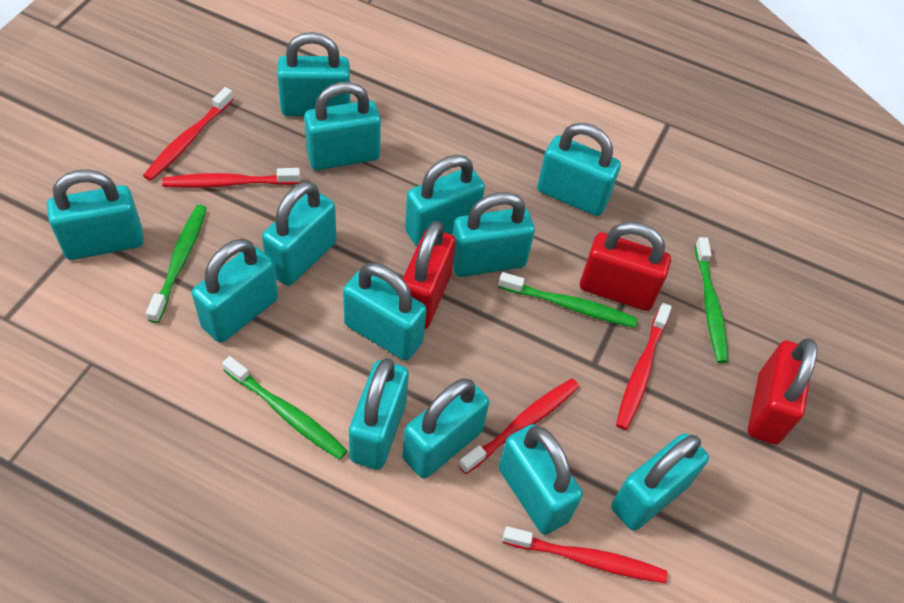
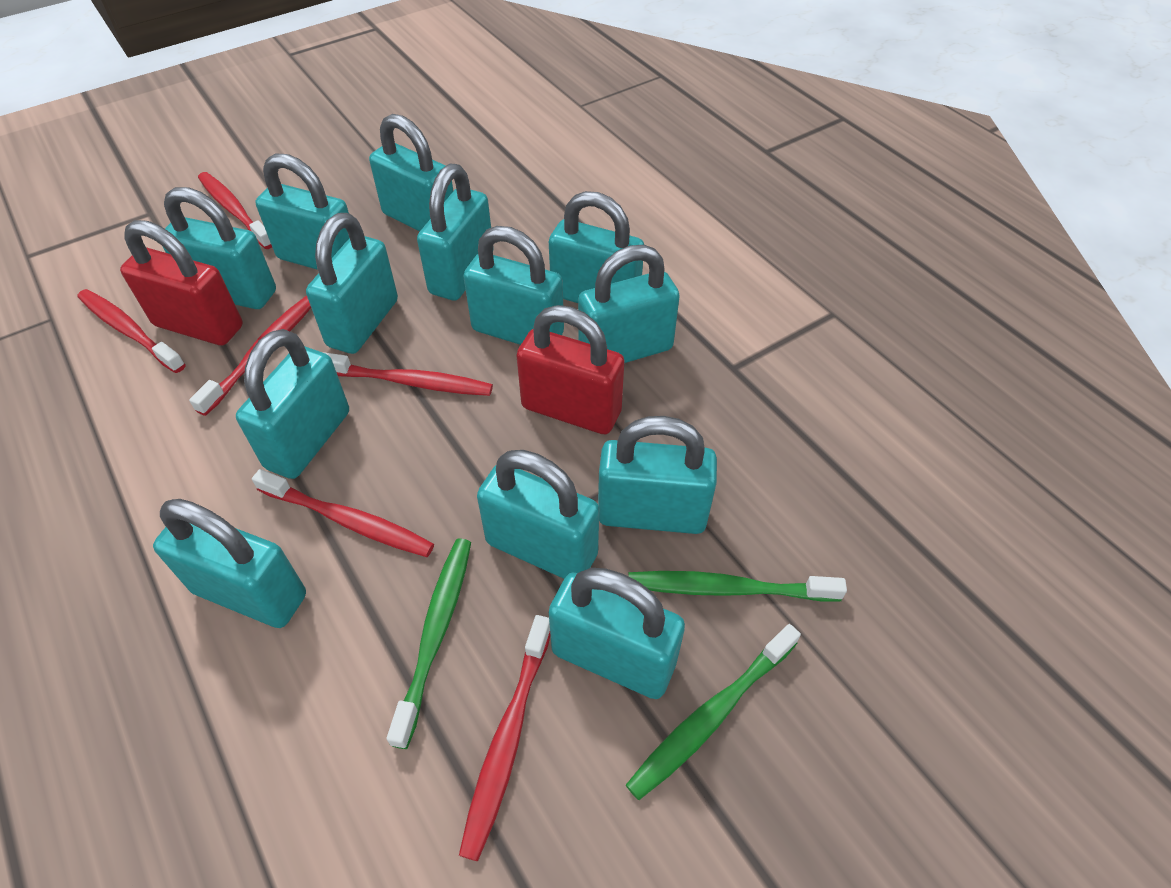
green toothbrush: [146,205,207,323] [222,356,347,460] [498,272,638,328] [695,237,728,363] = 4 -> [386,538,471,749] [626,624,801,800] [628,571,847,602] = 3
red padlock: [403,221,456,329] [580,222,671,311] [748,338,818,445] = 3 -> [120,220,243,345] [516,305,624,434] = 2
red toothbrush: [143,87,234,181] [162,168,300,188] [459,378,579,474] [502,526,668,583] [616,303,672,430] = 5 -> [77,289,186,373] [189,295,311,416] [198,172,272,249] [252,469,434,557] [323,352,493,396] [459,615,550,861] = 6

